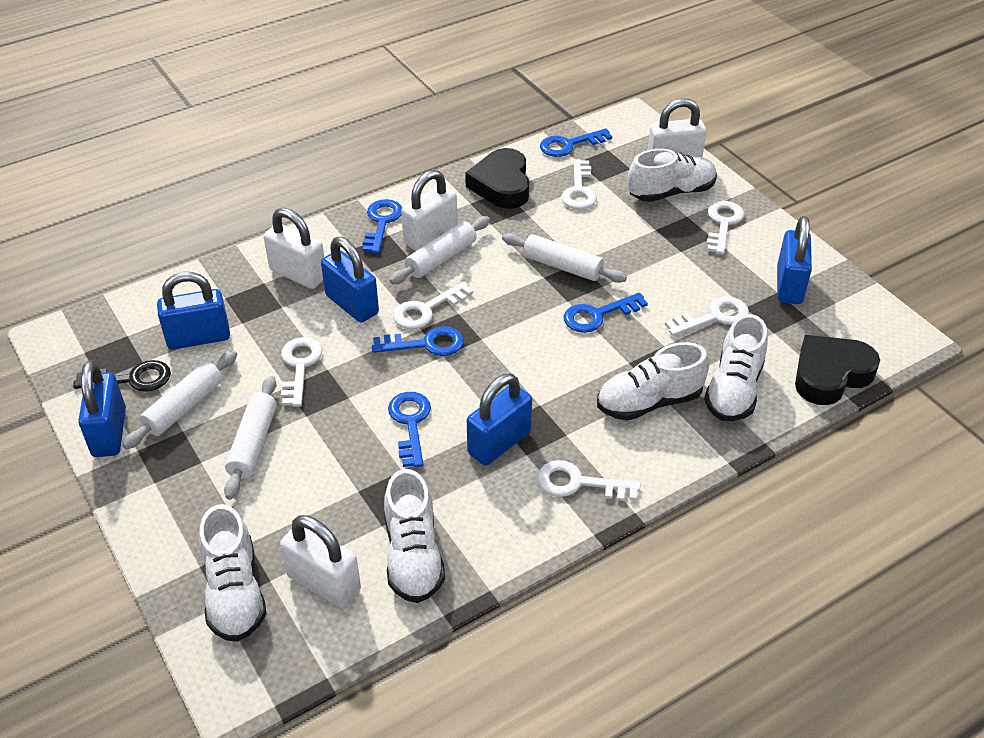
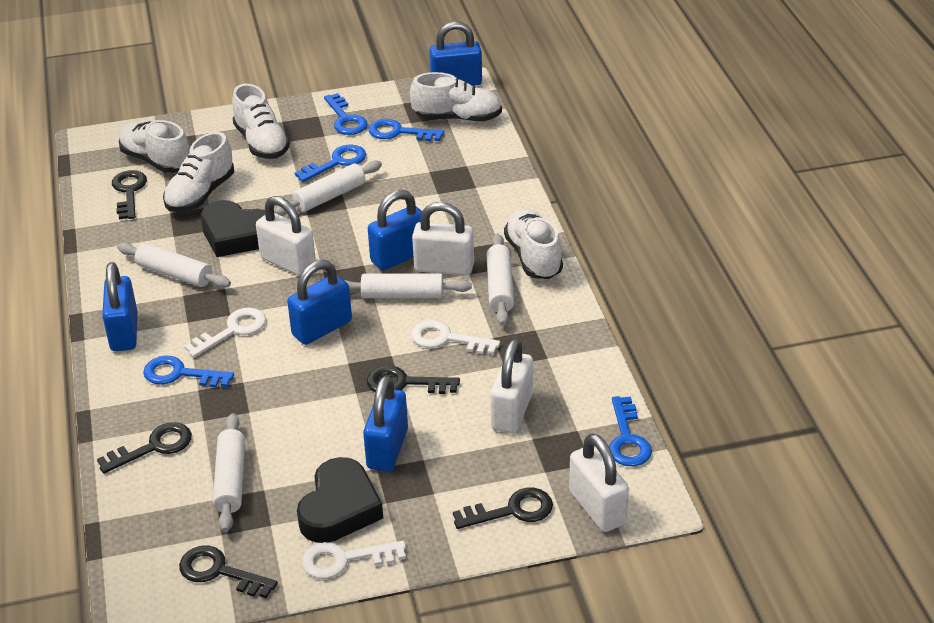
black key: [73,360,171,392] = 1 -> [97,422,192,474] [112,170,147,219] [179,546,278,598] [367,366,460,394] [453,488,553,529] = 5
white key: [281,337,322,407] [393,281,473,329] [537,460,640,501] [561,159,597,209] [665,296,749,336] [706,201,744,254] = 6 -> [184,308,266,357] [302,541,406,579] [411,320,500,355] = 3
white rolling pin: [122,350,237,449] [224,376,277,500] [390,216,490,284] [502,233,627,283] = 4 -> [117,242,231,288] [213,413,245,532] [274,161,382,216] [344,274,472,298] [487,234,514,326] = 5

